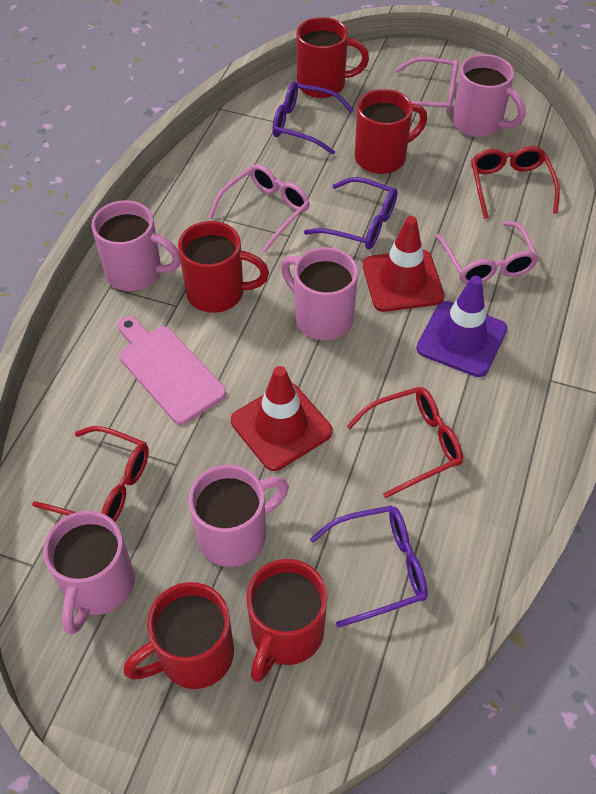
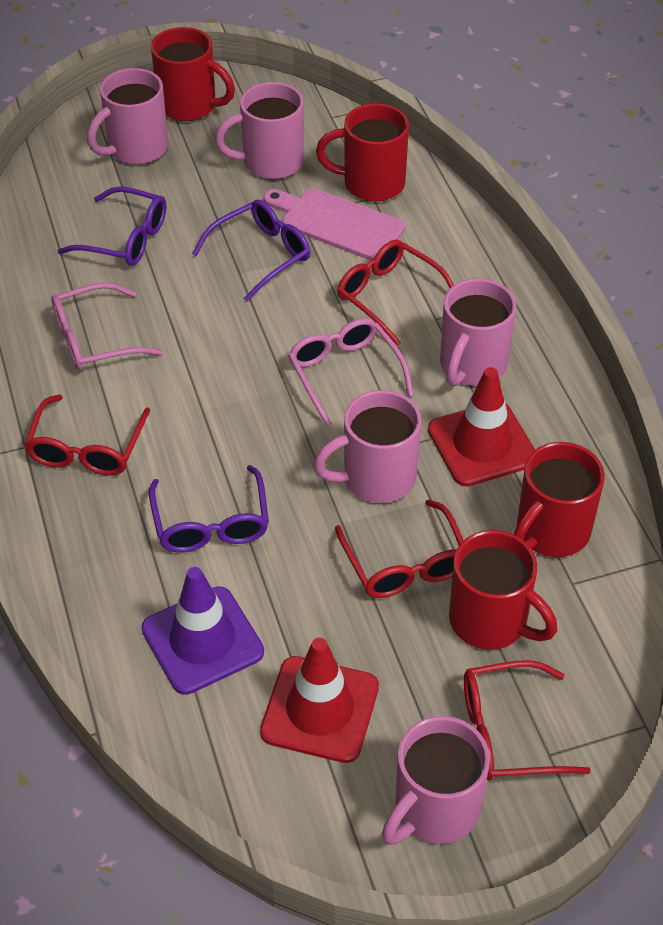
pink glasses: [208,164,310,253] [395,57,459,114] [435,221,539,284] = 3 -> [51,283,163,371] [288,318,414,427] = 2
red glasses: [32,426,149,522] [347,387,463,498] [471,146,560,219] = 3 -> [24,395,150,476] [335,500,464,598] [337,240,454,346] [464,660,591,781] = 4
red mug: [123,582,234,689] [178,221,269,313] [246,559,328,682] [296,17,369,98] [355,89,427,174] = 5 -> [151,27,235,121] [316,103,409,202] [449,530,557,650] [514,442,605,557] = 4

